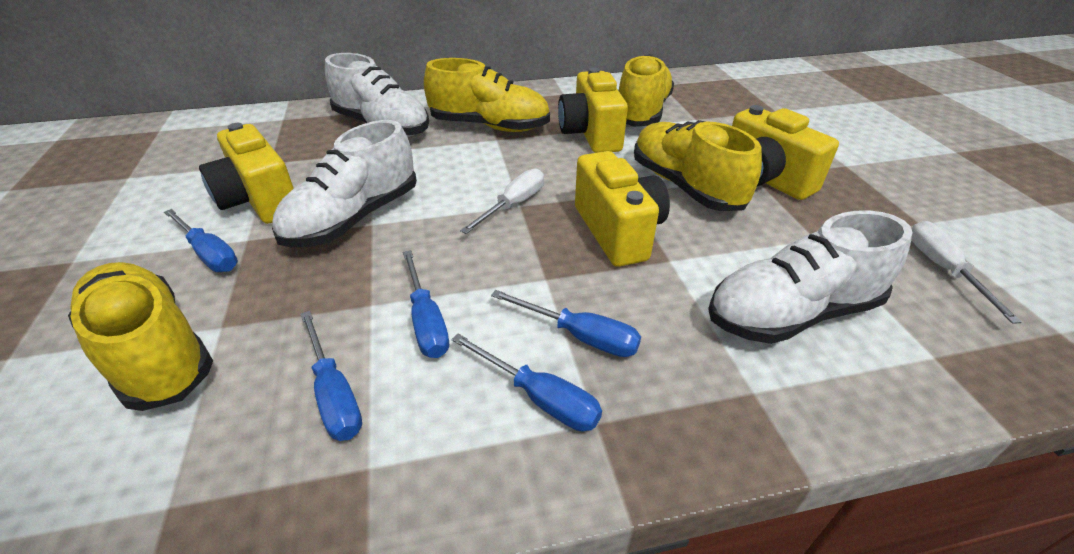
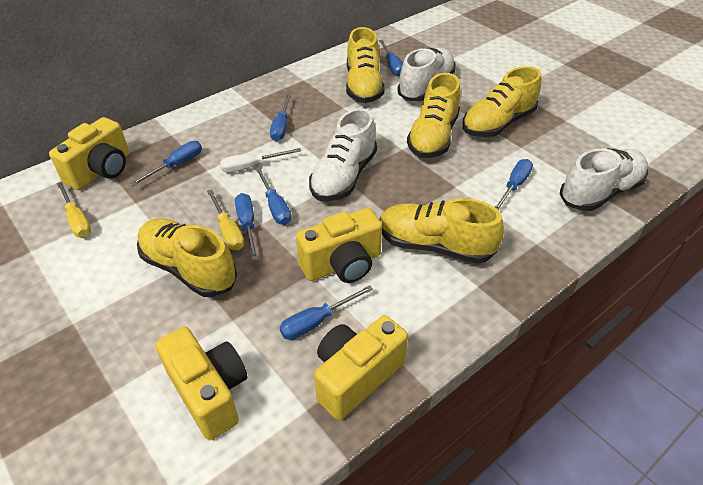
blue screwdriver: [164,209,238,272] [300,311,362,441] [403,250,449,358] [451,333,602,431] [491,290,641,357] = 5 -> [130,141,202,186] [235,193,258,261] [255,167,291,225] [270,94,291,141] [279,285,373,340] [379,40,403,76] [495,159,533,210] = 7
white screwdriver: [460,168,544,234] [911,221,1022,324] = 2 -> [220,148,301,173] = 1
yellow screwdriver: none = 0 -> [57,182,91,237] [207,189,244,250] = 2
yellow shoe: [68,262,213,411] [424,58,550,132] [619,54,674,127] [634,120,762,211] = 4 -> [137,218,237,297] [346,27,384,103] [380,198,504,264] [407,73,461,158] [463,66,541,137] = 5

